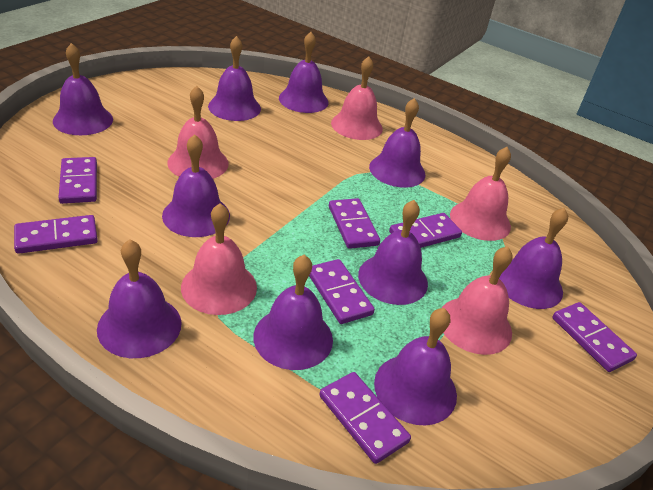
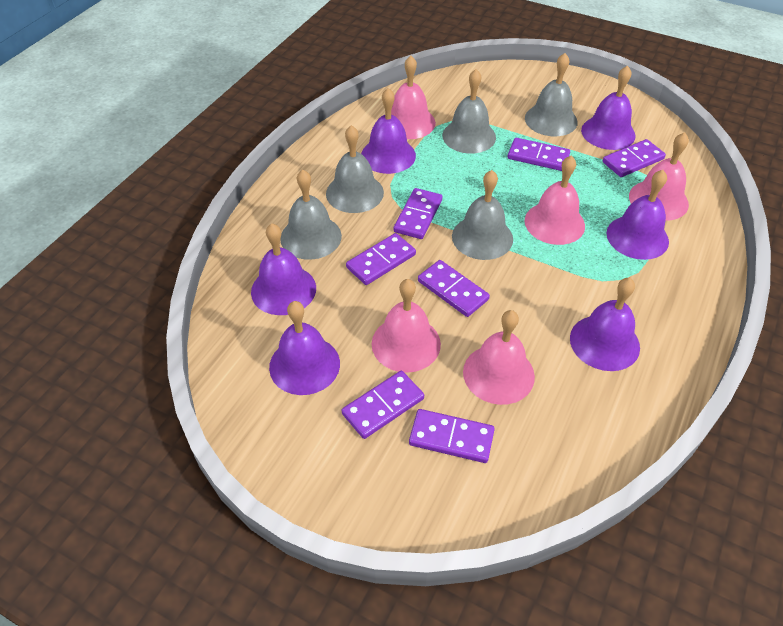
grey bell: none = 0 -> [280,170,342,260] [326,125,384,213] [442,69,496,154] [452,170,513,260] [525,53,578,136] = 5
purple bell: [53,43,113,135] [97,239,182,358] [162,134,230,237] [208,36,261,121] [253,255,333,370] [279,32,328,113] [358,200,428,305] [369,98,425,188] [374,308,457,426] [499,208,568,309] = 10 -> [251,223,316,315] [269,301,340,395] [361,88,416,174] [570,278,640,371] [581,65,636,150] [607,170,669,260] = 6

